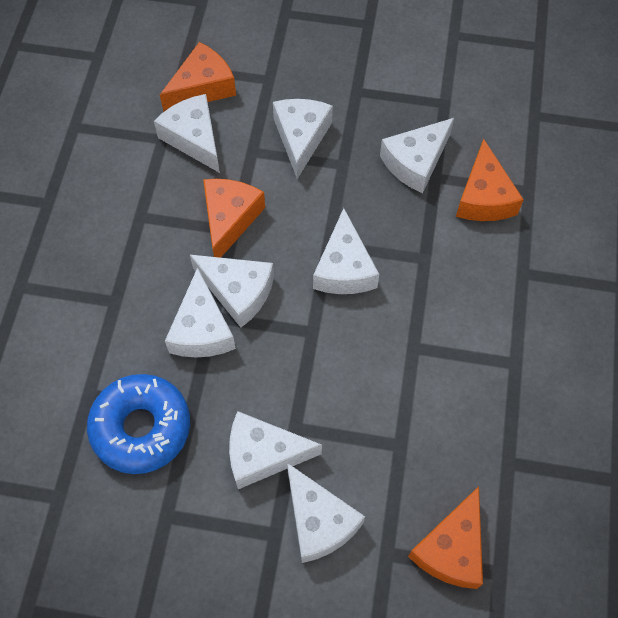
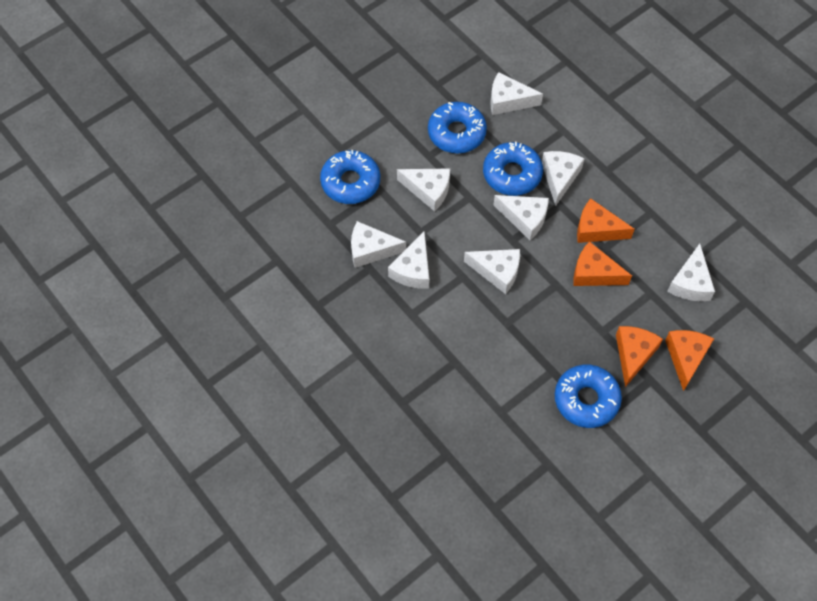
blue donut: [87,374,190,474] = 1 -> [320,150,380,204] [428,102,487,153] [483,142,543,196] [555,365,622,428] = 4

